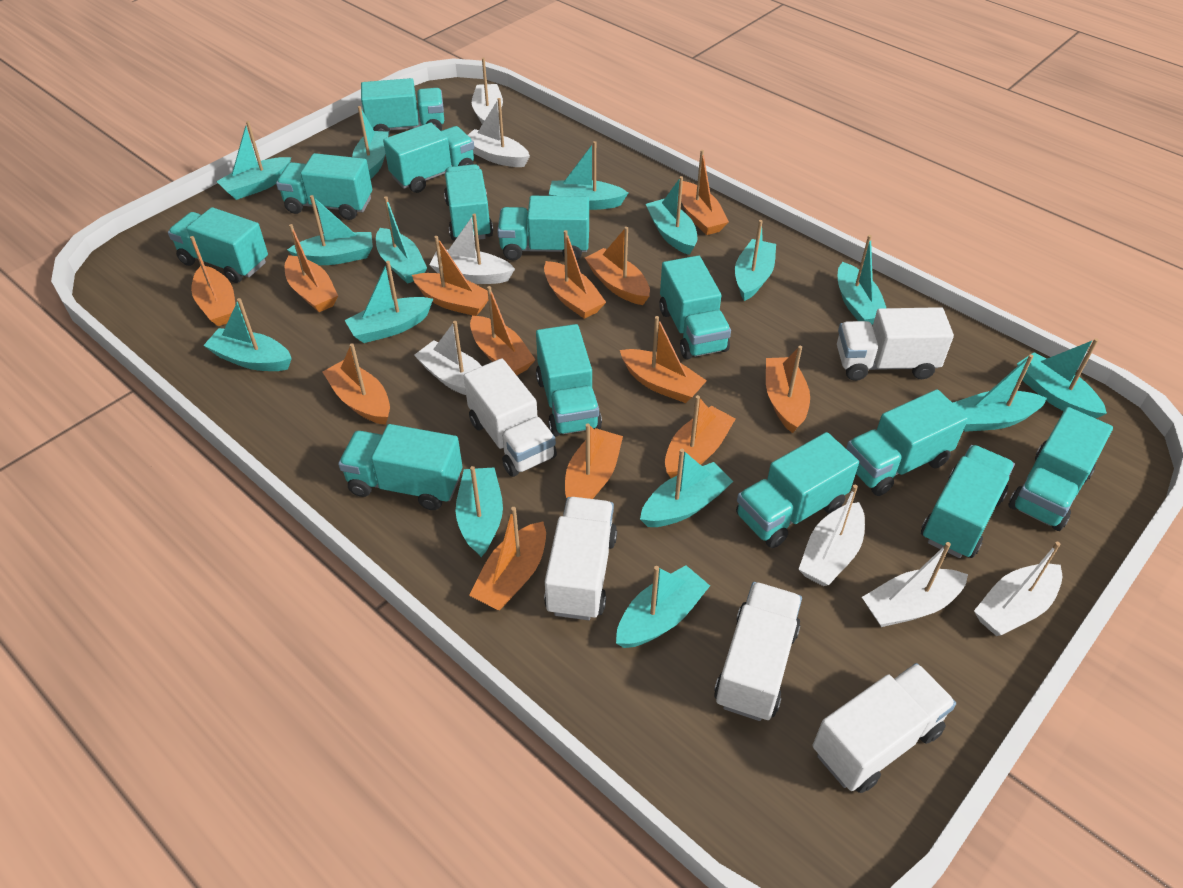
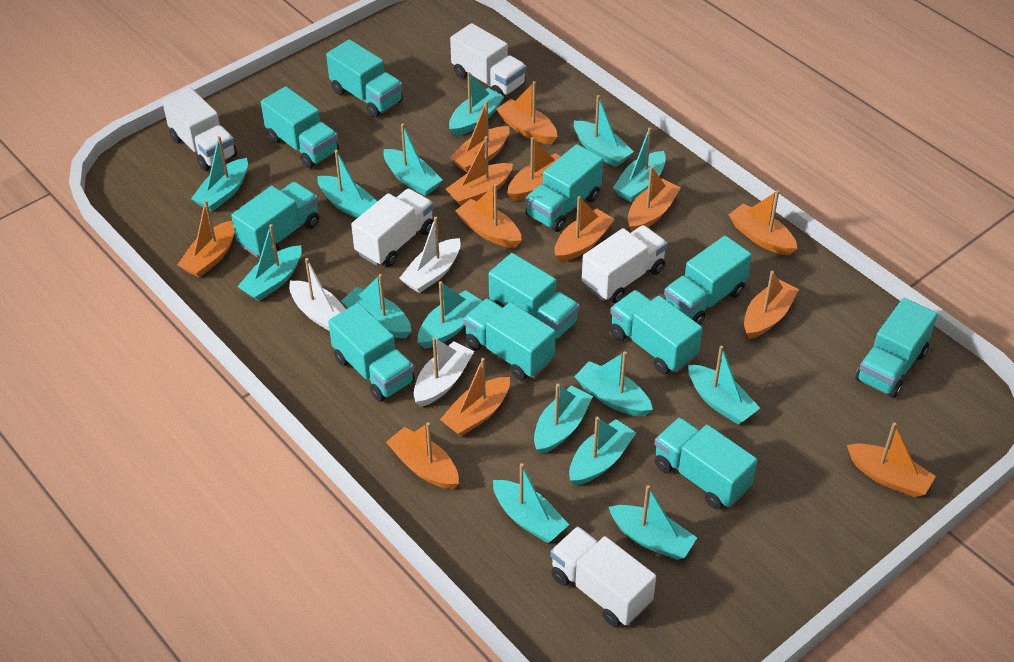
turquoise truck: [168,207,268,283] [276,153,372,220] [338,424,463,510] [361,78,444,136] [383,123,474,193] [444,164,493,240] [497,196,589,260] [536,324,602,437] [659,256,731,359] [736,432,859,548] [846,389,968,496] [921,445,1015,558] [1008,407,1113,531] = 13 -> [231,182,319,258] [261,86,339,169] [326,39,403,118] [328,303,415,402] [463,298,556,381] [489,253,579,339] [525,144,603,232] [610,290,702,374] [655,417,758,510] [664,236,752,325] [855,298,938,398] = 11
white boat: [414,321,482,395] [429,213,515,284] [468,98,530,167] [472,58,503,124] [798,485,865,586] [862,542,968,627] [974,542,1062,636] = 7 -> [289,258,346,331] [399,217,461,293] [414,337,474,407] = 3

